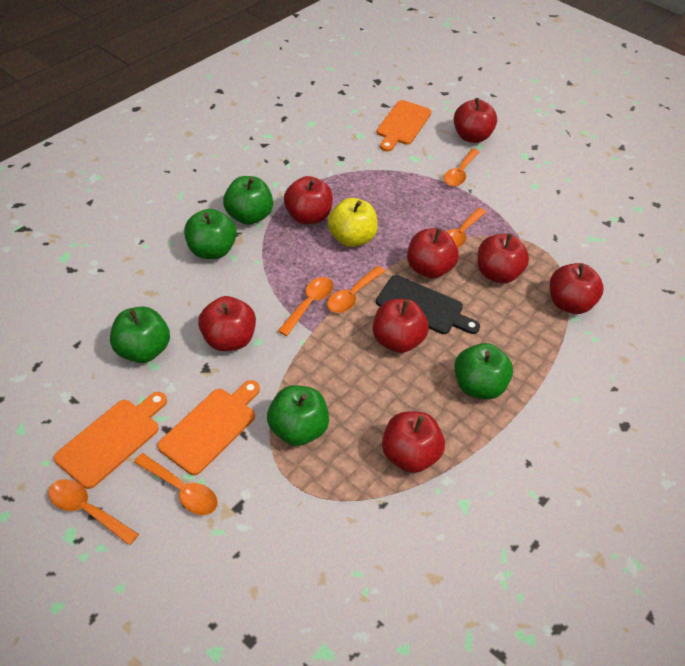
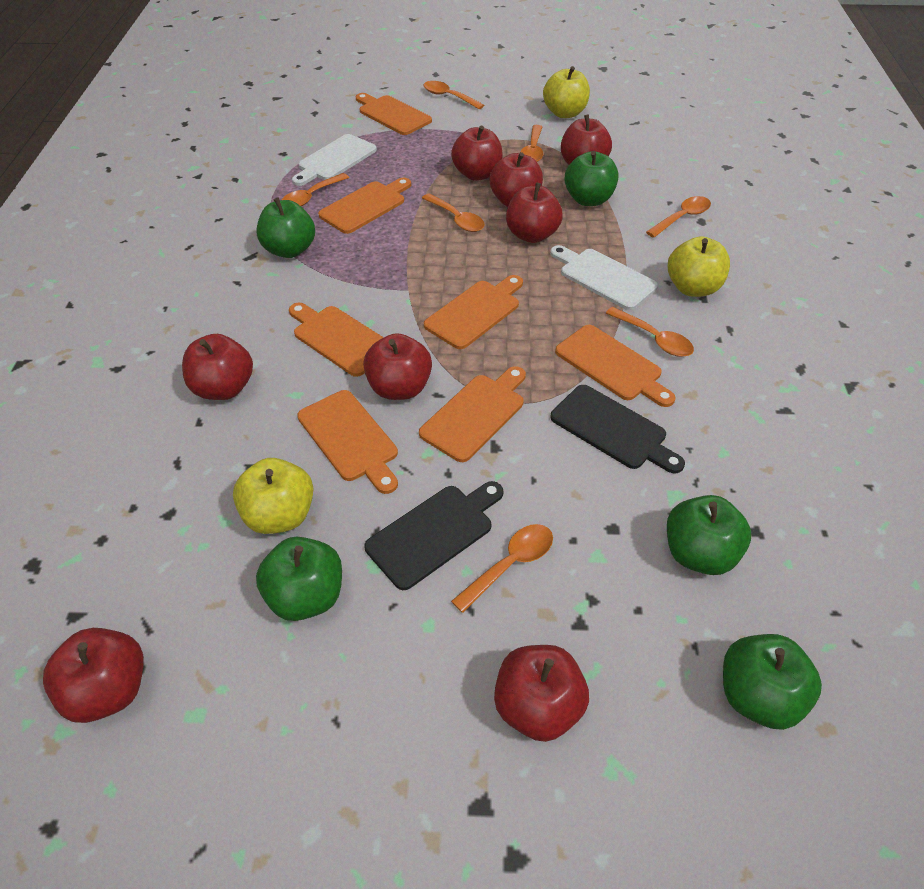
black cutting board: [376,275,480,334] = 1 -> [364,481,504,590] [550,385,685,474] = 2
orange cutting board: [54,392,167,489] [157,380,260,475] [376,100,432,152] = 3 -> [289,302,384,377] [297,390,398,494] [318,178,411,234] [356,93,432,135] [419,366,526,462] [424,275,523,349] [555,325,675,407] = 7
orange spoon: [48,479,139,546] [134,453,218,515] [278,277,333,336] [327,266,385,313] [444,149,480,187] [446,208,486,248] = 6 -> [282,173,349,207] [422,194,485,232] [424,81,484,109] [451,524,553,613] [521,125,543,162] [606,307,694,357] [646,196,711,238] = 7
white cutting board: none = 0 -> [292,134,377,186] [550,245,658,310] = 2
yellow apple: [328,198,378,247] = 1 -> [233,458,313,534] [543,66,590,118] [668,236,730,297] = 3

